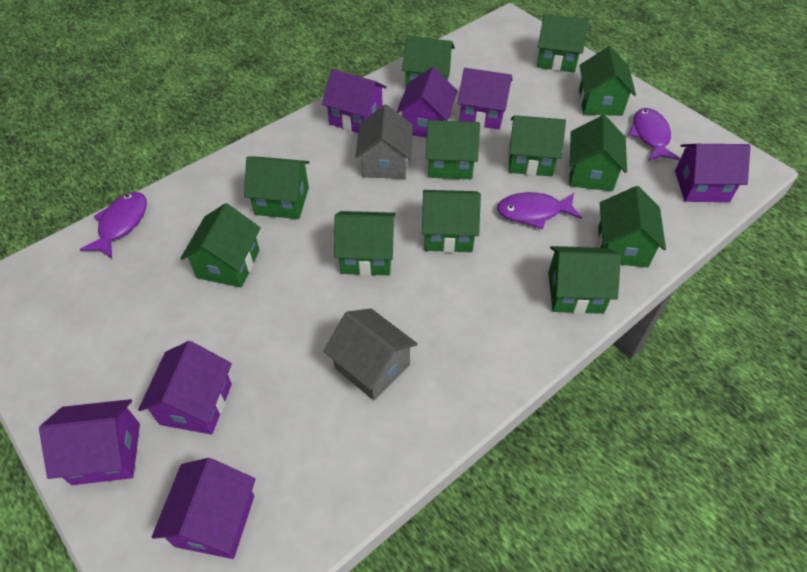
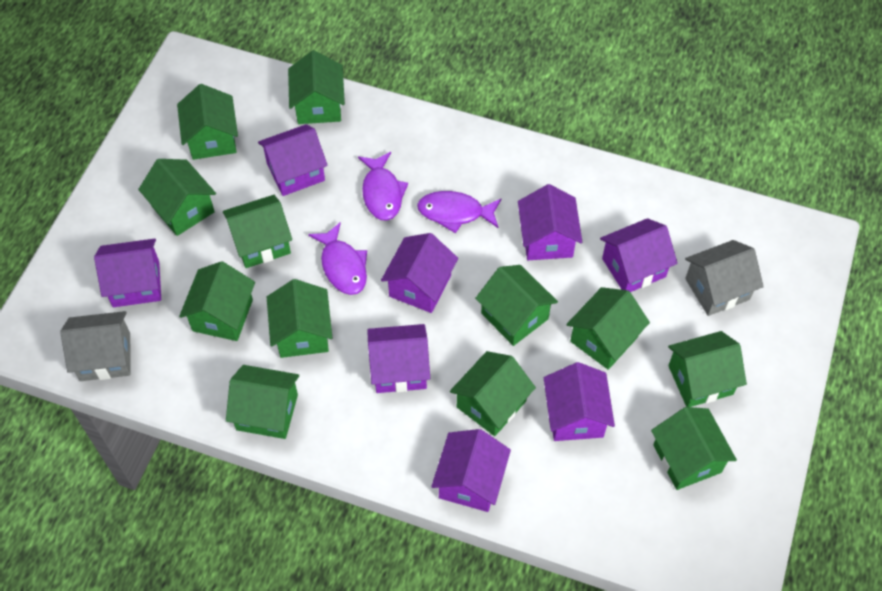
purple house: [39,399,140,485] [138,341,232,435] [152,458,256,559] [322,69,387,133] [396,67,457,138] [457,68,512,130] [675,144,751,202] = 7 -> [94,239,161,307] [258,124,328,196] [367,324,430,393] [381,233,458,313] [431,429,511,512] [518,184,582,260] [544,362,615,441] [600,218,678,292] = 8

